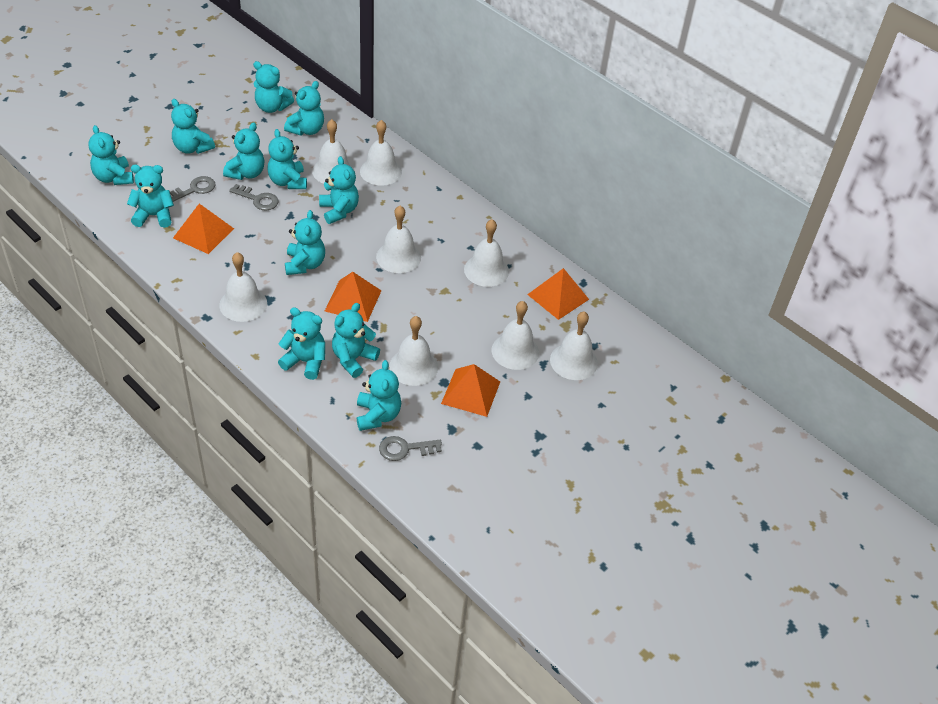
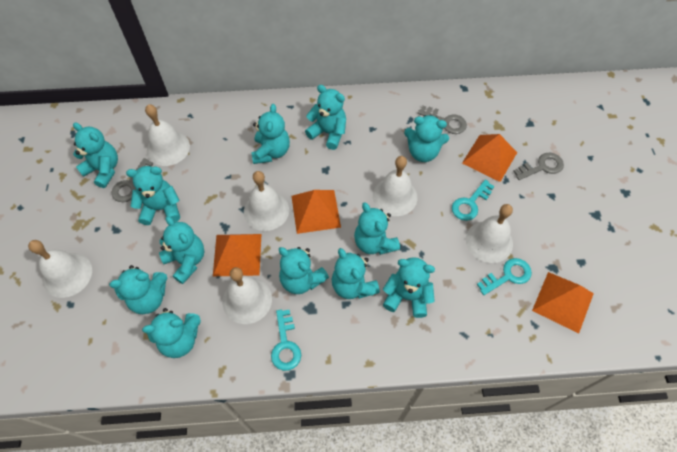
turquoise key: none = 0 -> [271,309,301,371] [452,180,494,221] [477,258,532,295] = 3
white bell: [219,252,267,322] [312,119,354,184] [360,120,402,186] [376,206,421,273] [389,316,438,386] [464,219,509,287] [492,301,539,370] [550,311,598,380] = 8 -> [28,240,92,298] [145,104,190,166] [222,267,272,324] [244,171,289,231] [373,156,417,216] [466,204,513,263] = 6

